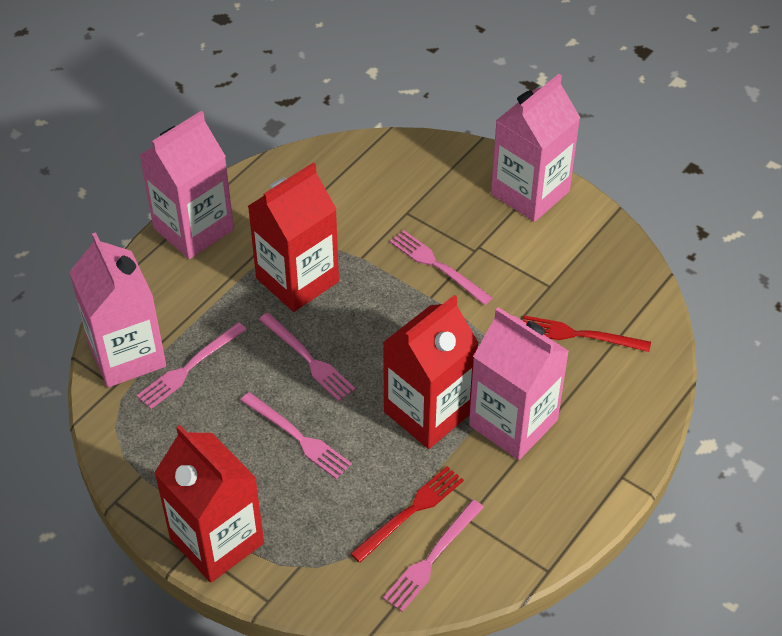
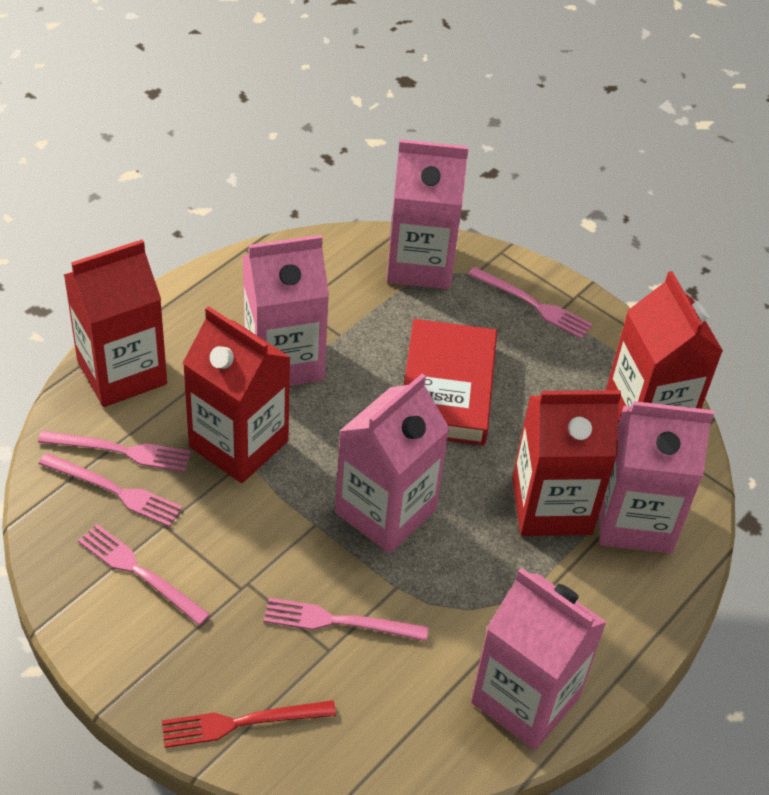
pink carton: [69,232,166,387] [140,111,234,259] [469,307,569,460] [491,74,580,222] = 4 -> [243,235,329,386] [335,374,450,553] [386,139,469,289] [471,568,607,750] [599,401,714,554] = 5
red book: none = 0 -> [404,319,497,446] = 1
red carton: [154,425,264,583] [248,162,339,312] [383,295,479,449] = 3 -> [64,240,167,407] [183,306,291,483] [512,390,621,536] [606,271,723,422] = 4
red fork: [350,466,464,563] [523,315,651,352] = 2 -> [162,700,336,748] = 1

